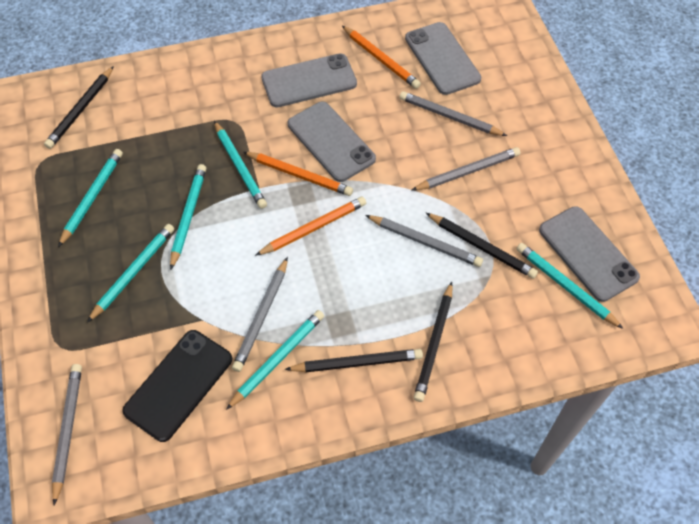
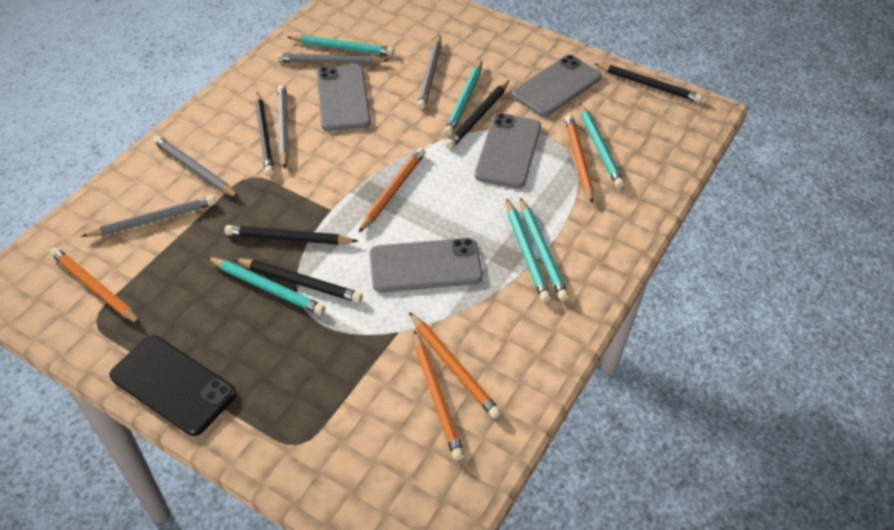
black pencil: [44,66,114,149] [285,349,423,372] [414,282,453,402] [426,213,538,279] = 4 -> [224,225,358,245] [234,259,362,303] [255,92,274,176] [445,80,509,149] [594,63,703,103] = 5
orange pencil: [243,152,353,196] [255,197,366,256] [342,26,421,89] = 3 -> [50,247,141,324] [358,148,425,233] [409,312,502,419] [414,330,465,460] [565,114,593,204] = 5

